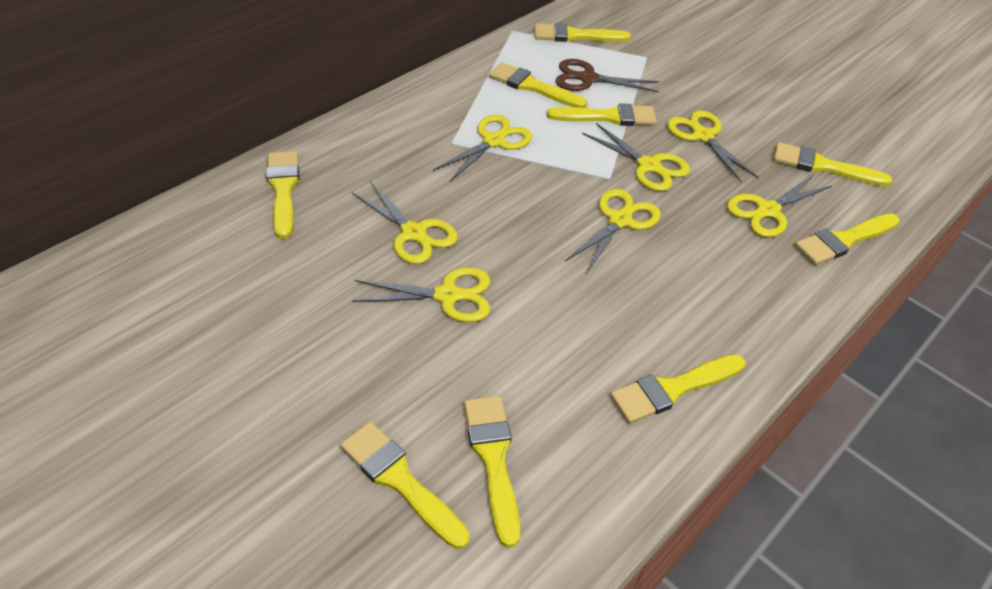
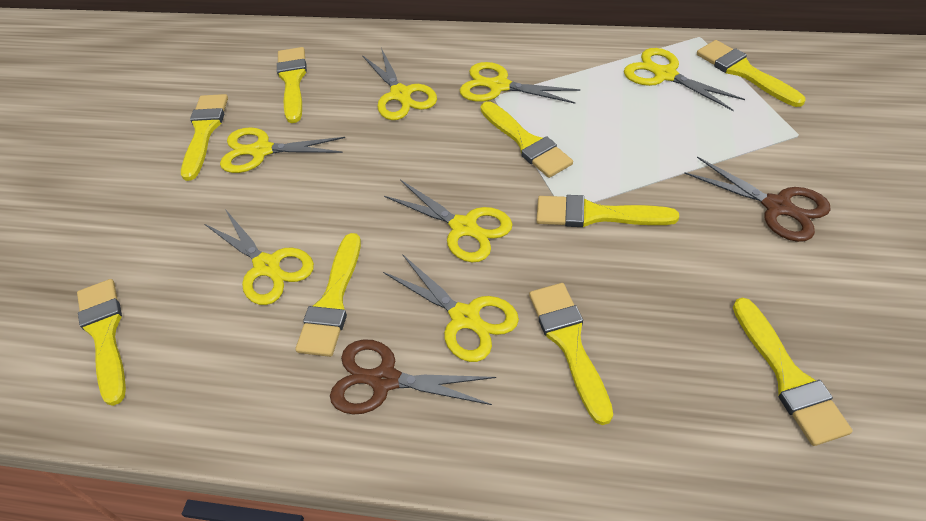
brown scissors: [556,59,659,92] = 1 -> [330,339,496,415] [684,157,831,242] = 2

